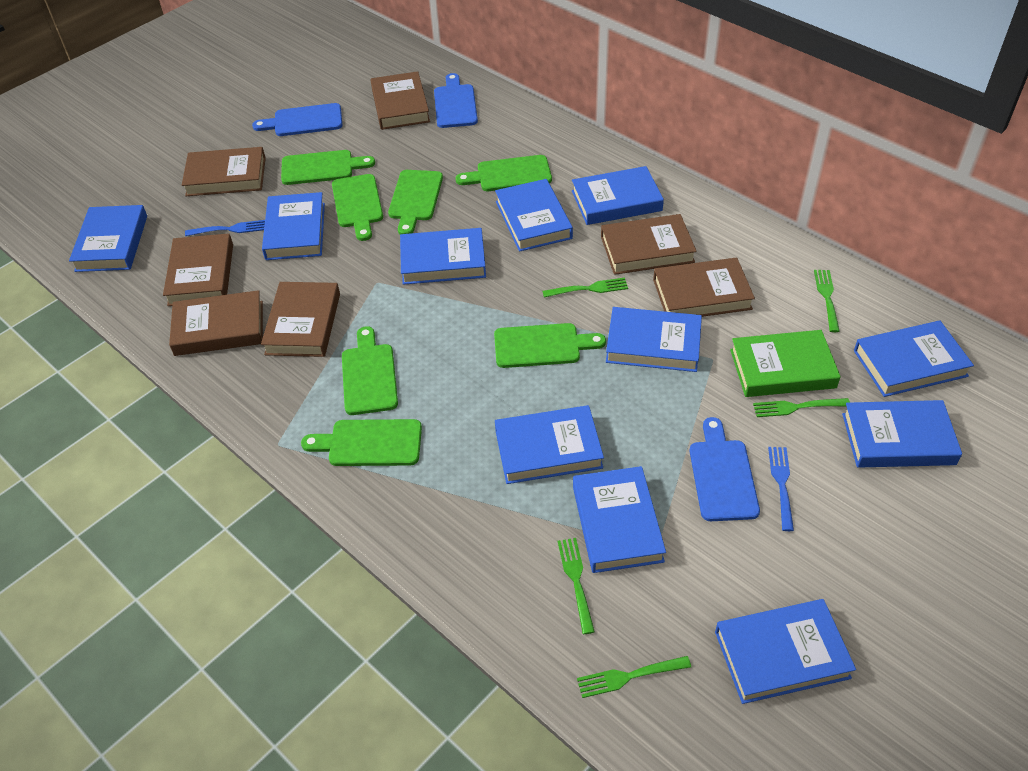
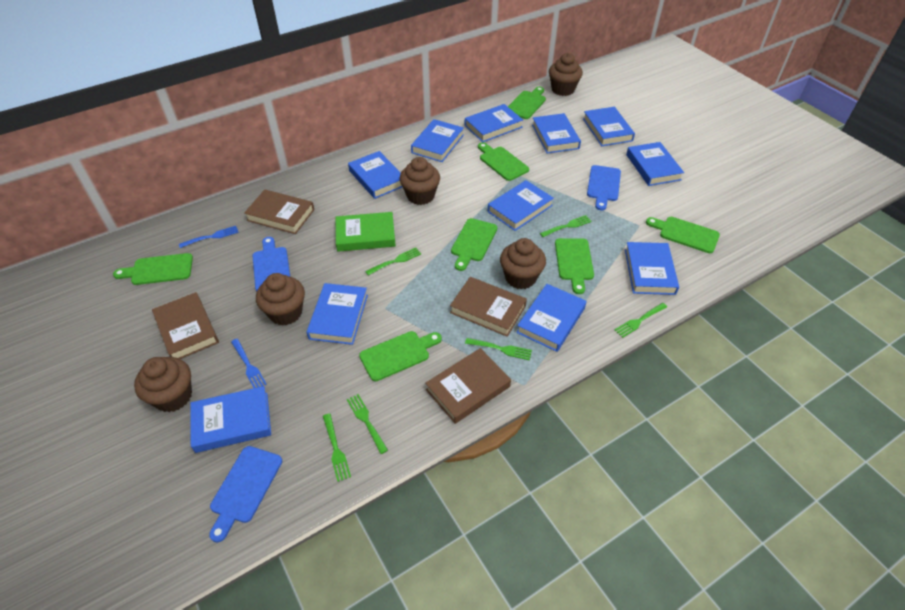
brown book: [163,233,233,306] [169,290,263,356] [182,147,266,196] [261,282,340,357] [371,71,430,130] [601,214,697,275] [653,258,755,317] = 7 -> [152,292,219,359] [244,189,314,234] [425,348,511,424] [450,277,527,337] = 4
brown cupcake: none = 0 -> [134,357,192,412] [256,273,305,326] [400,157,440,205] [500,238,546,289] [549,53,583,96] = 5
green fork: [543,278,628,297] [558,538,595,634] [577,656,691,698] [753,398,850,417] [814,270,840,332] = 5 -> [323,413,351,482] [347,394,388,454] [365,247,421,275] [465,338,532,360] [540,215,592,237] [615,303,667,338] = 6

